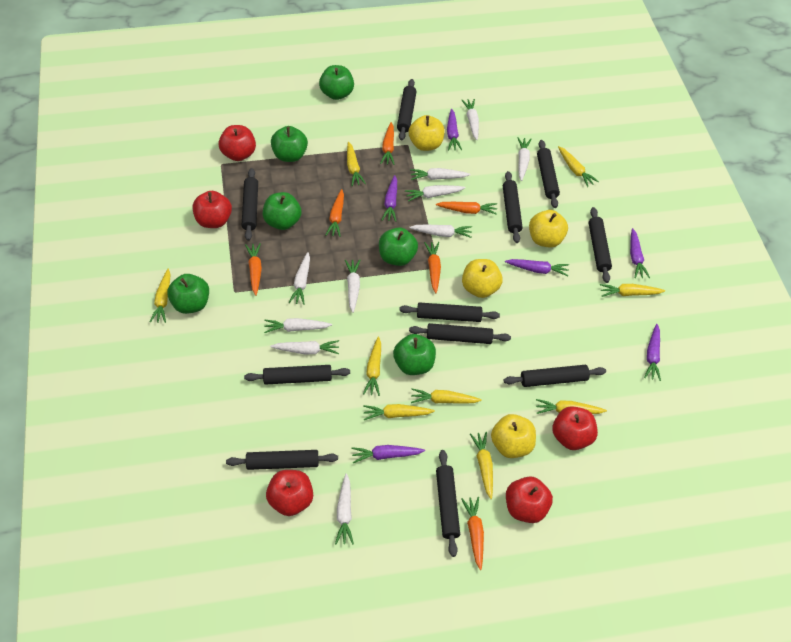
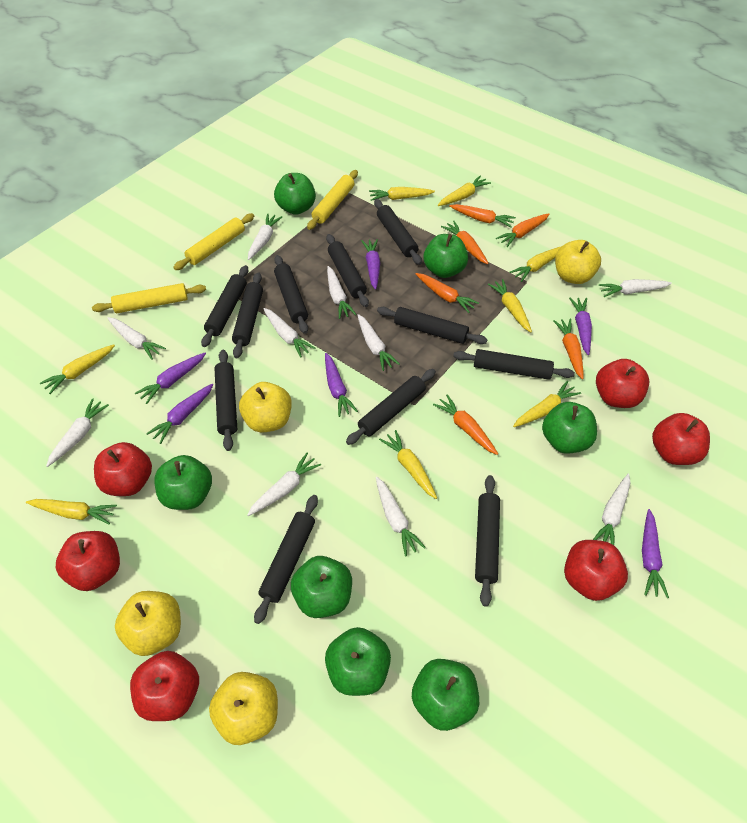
green apple: [167,274,209,314] [263,192,301,230] [271,126,308,162] [319,65,354,100] [379,227,418,266] [393,334,436,375] = 6 -> [154,455,212,510] [274,173,316,215] [291,556,352,618] [325,627,391,696] [412,659,479,731] [424,234,468,278] [542,402,597,454] = 7
red apple: [193,191,232,228] [219,125,256,161] [266,470,313,516] [506,477,553,523] [552,406,598,450] = 5 -> [56,531,120,591] [94,442,152,496] [130,651,199,721] [564,540,628,601] [596,359,650,408] [652,413,710,465] = 6
yellow carrot: [150,269,171,323] [347,142,366,186] [363,337,381,396] [363,404,435,420] [411,388,482,404] [470,432,493,499] [536,399,607,414] [558,146,599,187] [600,284,665,297] = 9 -> [26,499,117,524] [40,345,115,394] [369,187,435,201] [379,430,437,499] [438,175,491,206] [488,279,532,332] [509,246,562,282] [513,381,581,427] = 8
yellow rolling pin: none = 0 -> [92,283,206,313] [173,213,254,270] [307,170,358,230] = 3

